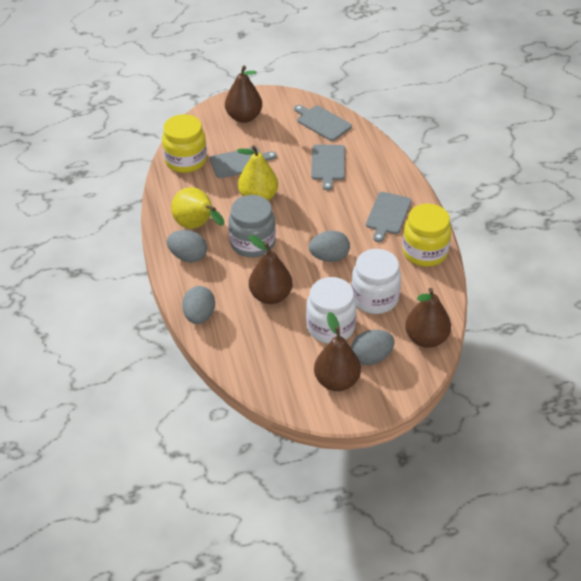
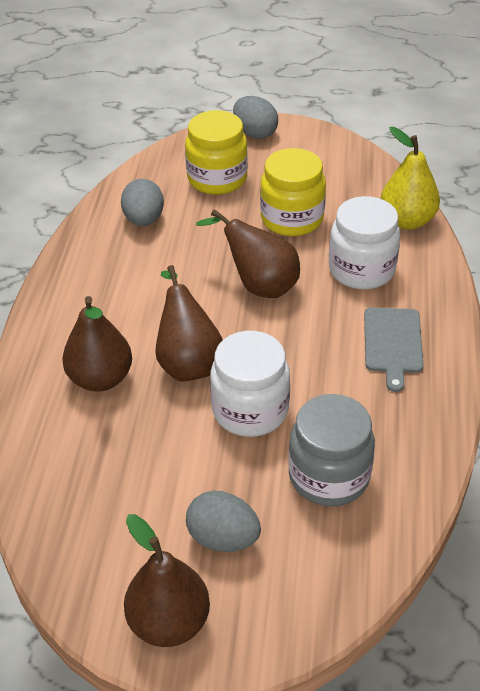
grey cutting board: [210,148,277,178] [294,105,352,141] [311,144,345,191] [366,192,412,242] = 4 -> [364,307,424,392] = 1
grey egg: [167,230,207,263] [182,286,215,324] [309,231,350,262] [351,330,395,365] = 4 -> [121,179,164,226] [186,491,261,552] [233,96,278,139] = 3
yellow pear: [171,187,225,229] [237,145,278,201] = 2 -> [381,127,440,229] = 1

